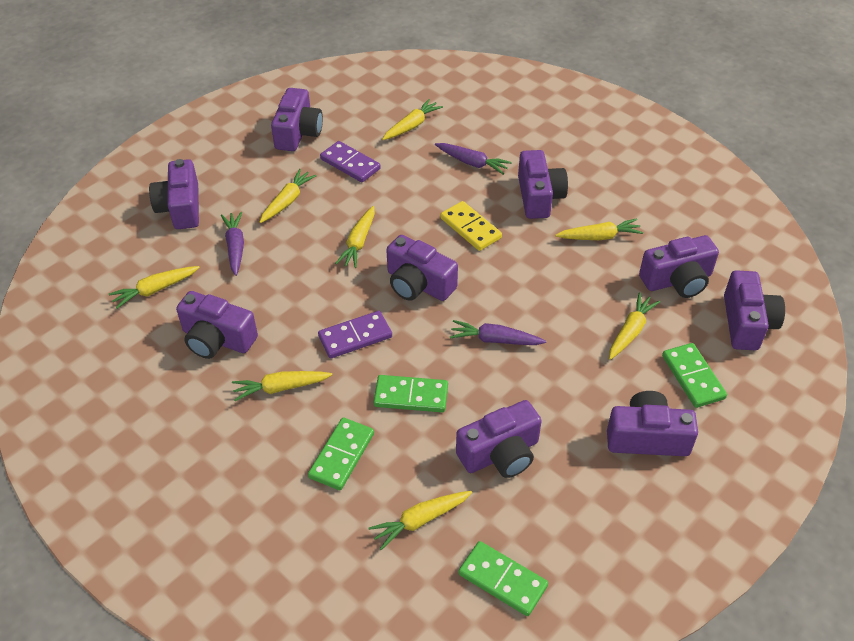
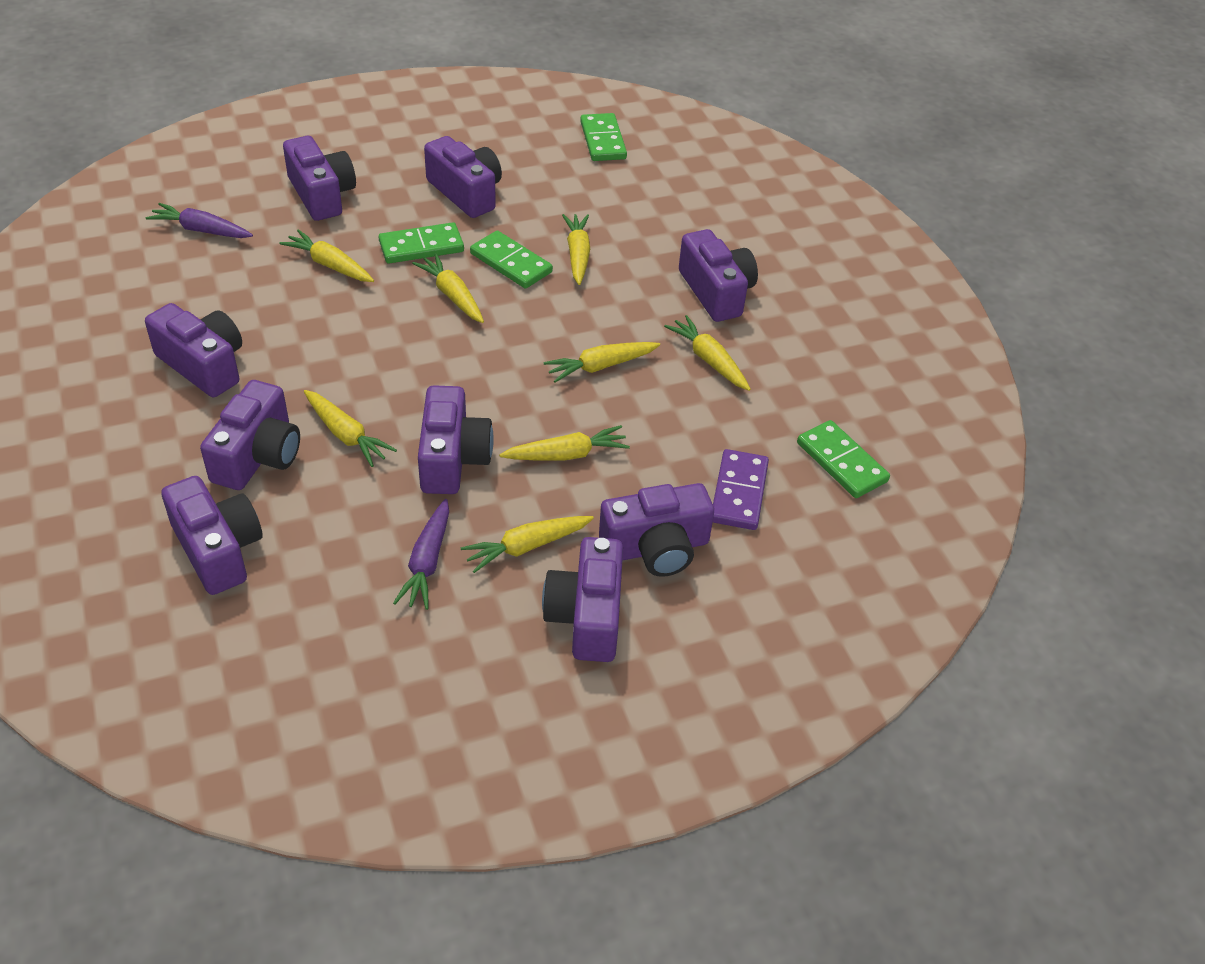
purple carrot: [221,212,244,276] [435,143,512,175] [450,320,546,345] = 3 -> [146,203,253,238] [393,499,449,610] = 2
purple domino: [318,311,392,359] [320,141,381,182] = 2 -> [713,449,769,530] = 1
yellow domino: [440,201,502,251] = 1 -> none = 0

